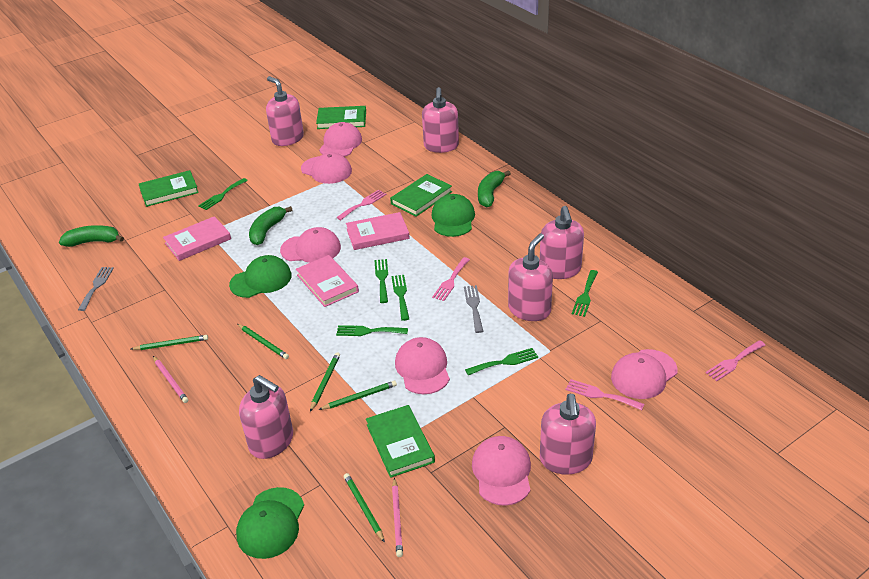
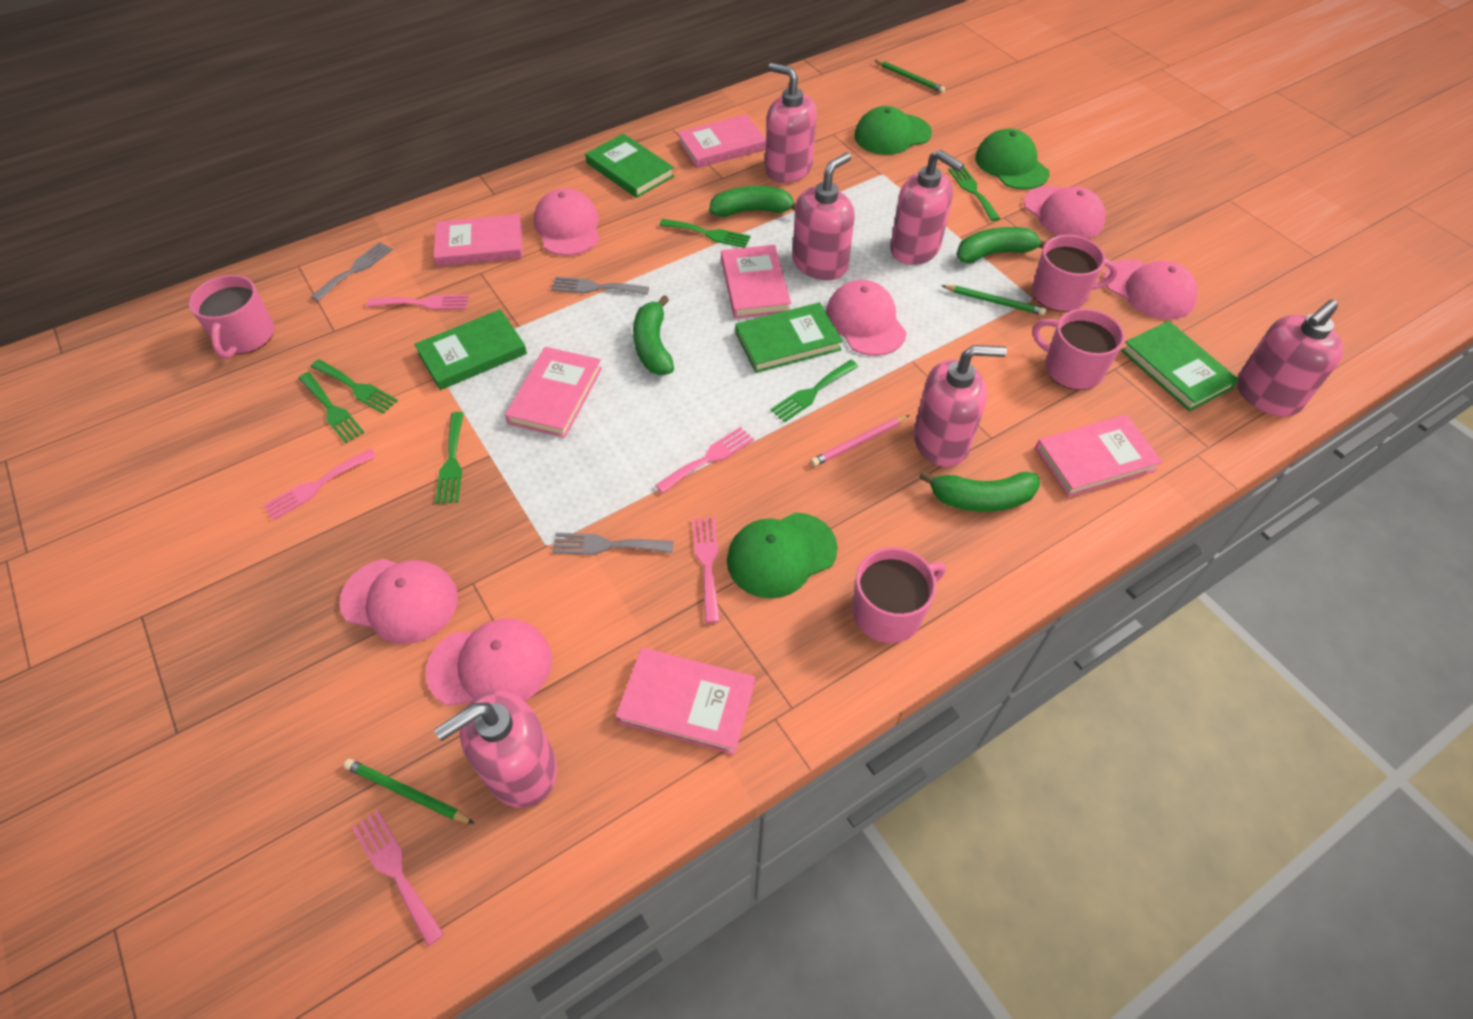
green banana: [59,225,124,247] [249,206,293,245] [478,170,511,207] = 3 -> [633,295,674,375] [709,186,796,217] [919,470,1040,512] [956,227,1046,264] = 4
green pencil: [131,335,208,350] [238,324,289,359] [310,352,340,412] [318,381,397,410] [344,473,385,543] = 5 -> [344,759,475,824] [875,60,945,93] [941,285,1046,315] = 3
grey fork: [78,267,114,311] [464,285,484,333] = 2 -> [311,242,393,302] [551,277,649,295] [552,533,674,555] = 3
pink book: [163,216,231,261] [296,255,359,307] [346,212,410,250] = 3 -> [433,214,523,266] [505,347,602,438] [616,647,755,755] [677,114,766,168] [721,245,791,319] [1035,415,1163,497] = 6
pink fork: [336,190,386,220] [432,257,470,301] [566,379,644,410] [706,340,765,381] = 4 -> [263,449,377,520] [352,810,444,947] [367,295,469,310] [655,427,754,493] [692,517,720,623] = 5
pink mug: none = 0 -> [189,275,274,359] [852,547,946,643] [1032,235,1118,312] [1032,308,1125,390] = 4
pink pencil: [153,356,188,403] [392,477,403,557] = 2 -> [811,415,909,466] = 1

